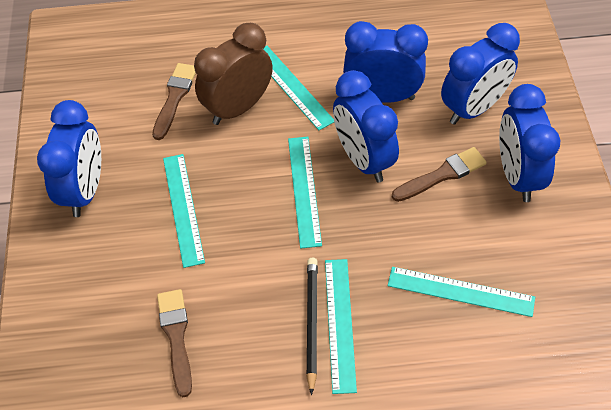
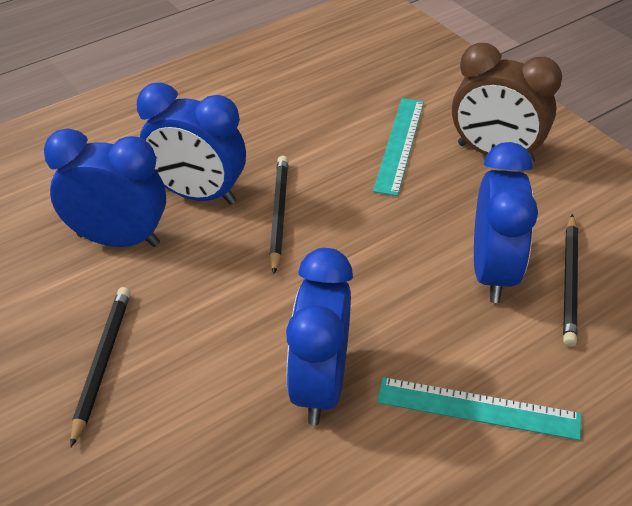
black pencil: [306,258,318,395] = 1 -> [70,287,130,447] [269,156,289,274] [563,214,578,347] = 3
blue clock: [37,100,101,217] [333,70,399,183] [343,21,428,103] [441,23,520,125] [499,84,560,202] = 5 -> [44,128,166,247] [137,83,246,205] [286,248,353,425] [474,142,538,303] = 4
brown brush: [152,63,196,140] [157,289,192,397] [392,147,487,202] = 3 -> none = 0
turquoise ruler: [163,154,205,268] [263,46,334,130] [288,137,322,248] [325,259,357,394] [388,267,535,317] = 5 -> [373,98,424,196] [377,377,581,441] = 2

